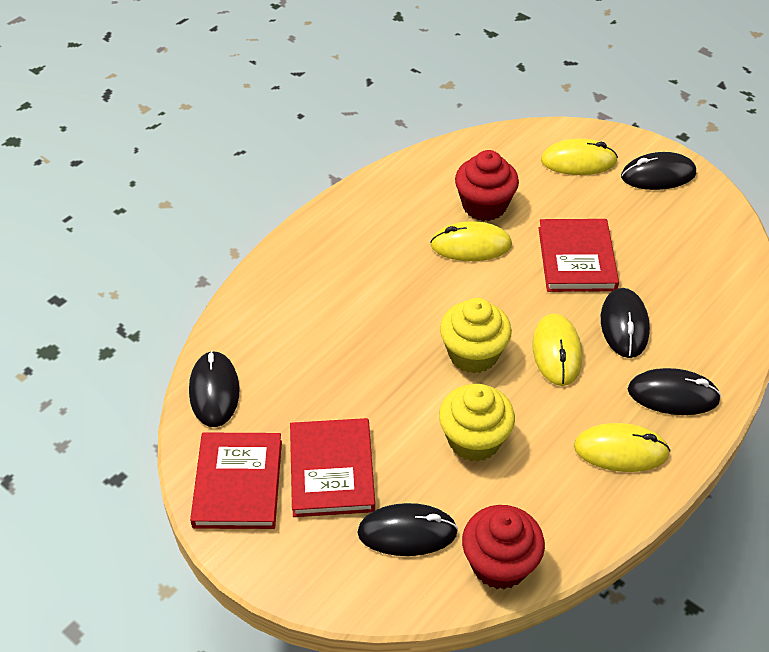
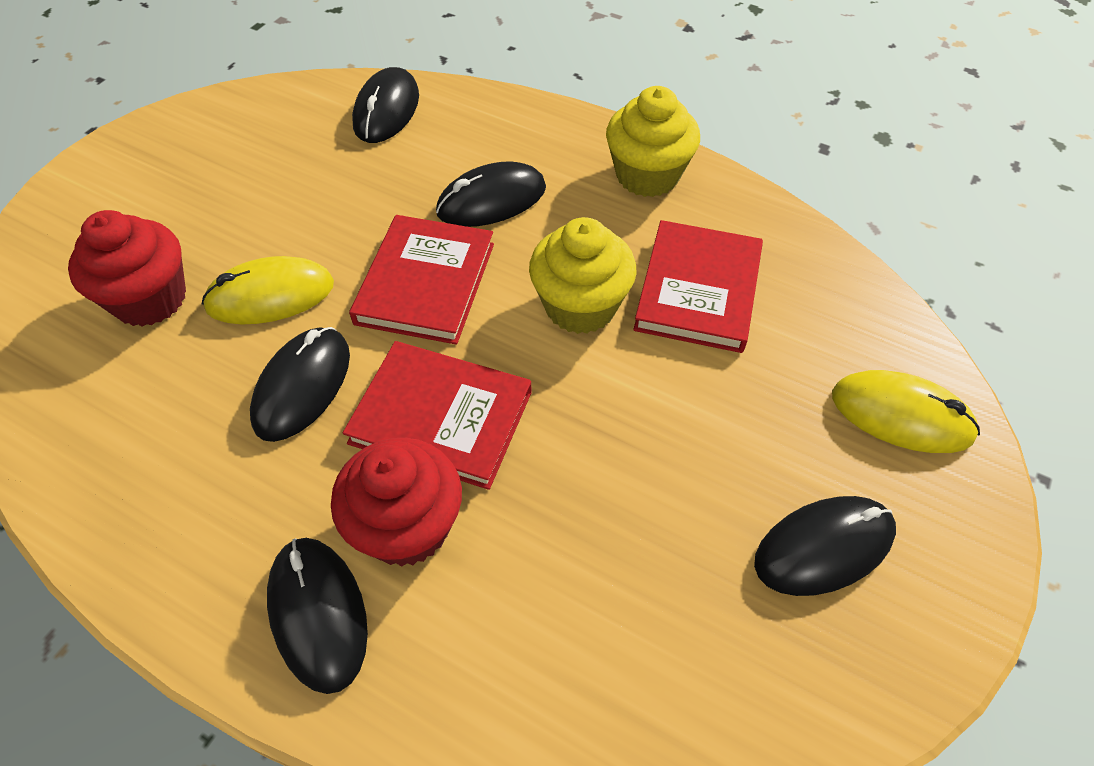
yellow mouse: [430,221,512,261] [532,313,582,386] [541,138,618,175] [574,423,670,472] = 4 -> [202,256,334,324] [832,370,980,453] = 2

